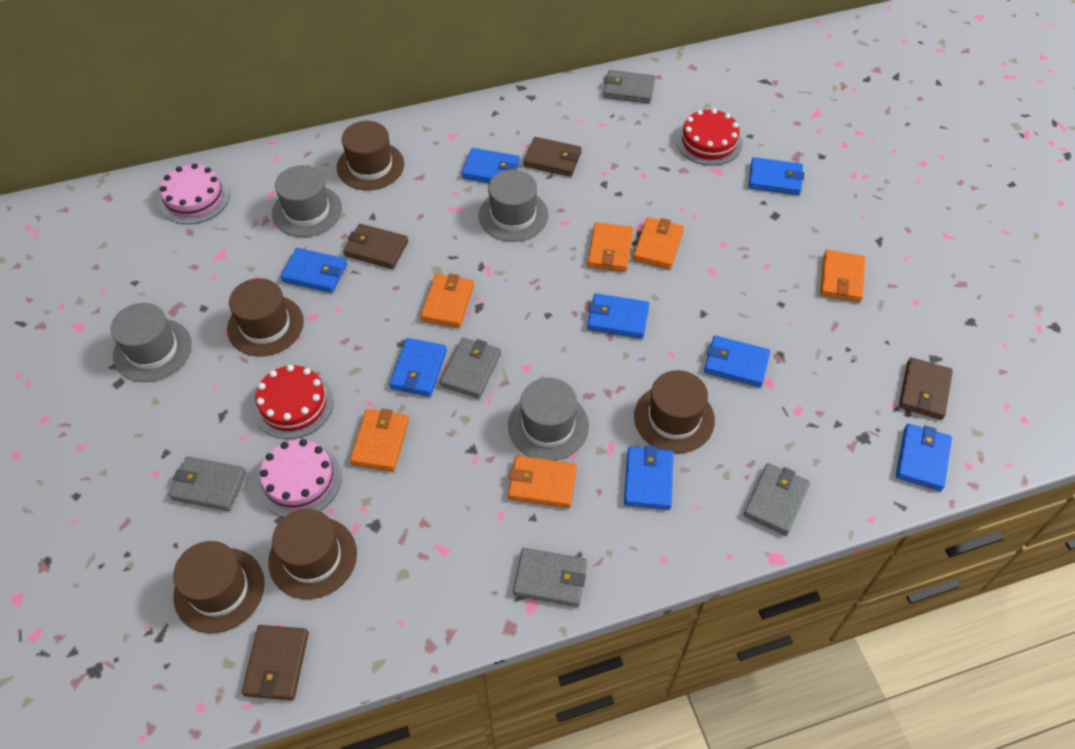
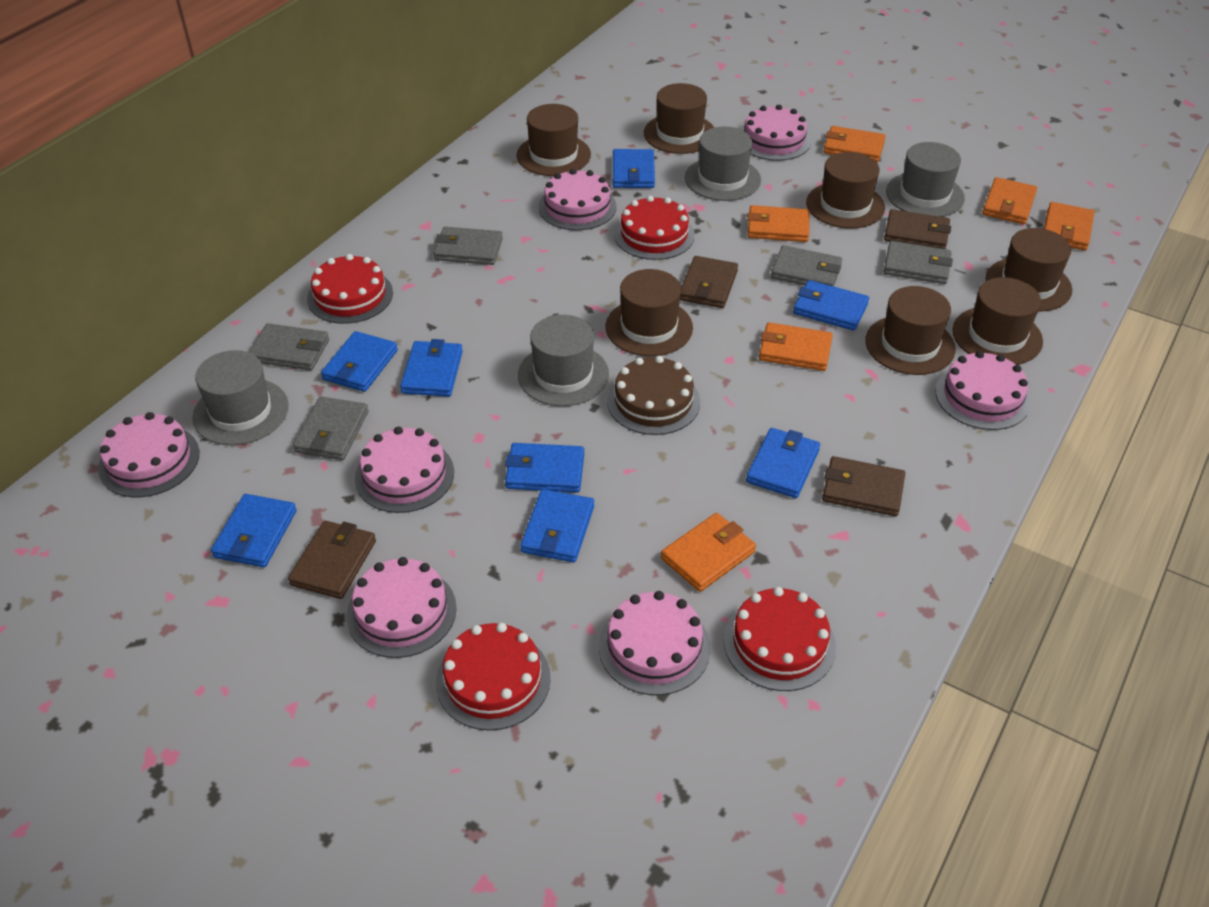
brown cake: none = 0 -> [607,356,700,435] = 1
brown hat: [173,541,265,633] [227,278,304,356] [268,509,357,599] [337,121,404,190] [634,370,715,453] = 5 -> [517,104,591,176] [605,269,693,356] [644,83,714,154] [806,152,885,229] [865,286,956,375] [953,277,1043,365] [985,228,1072,312] = 7
pink cake: [159,163,230,224] [257,439,342,517] = 2 -> [98,412,199,497] [347,557,457,658] [355,427,454,513] [538,169,617,230] [599,591,711,695] [741,105,811,161] [935,351,1031,430] = 7
red cake: [253,365,334,439] [676,108,742,166] = 2 -> [307,254,393,324] [436,623,551,731] [614,196,695,260] [724,587,836,691] = 4

